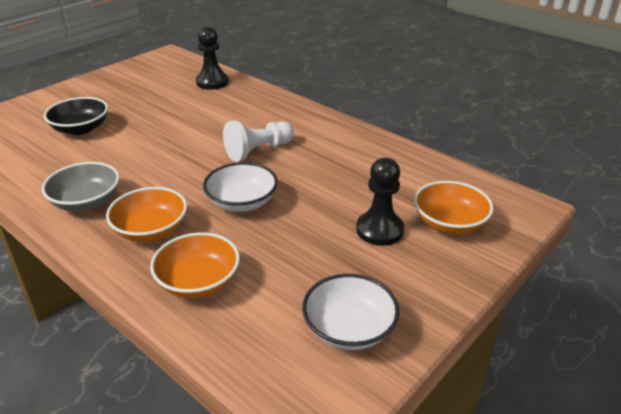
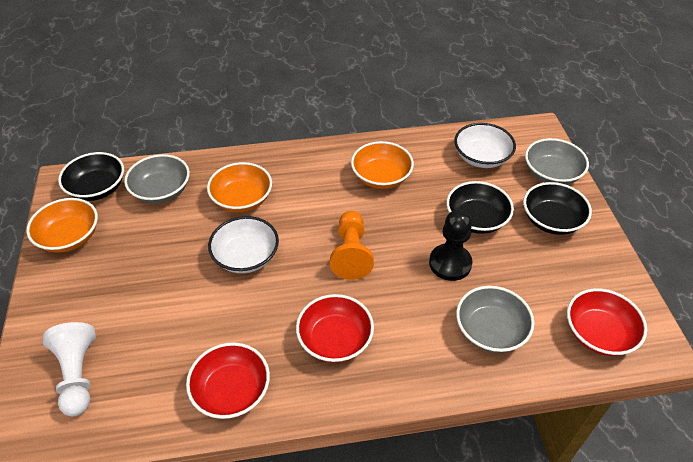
black bowl: [44,97,108,135] = 1 -> [58,152,124,201] [446,181,514,234] [523,182,592,235] = 3
black pawn: [196,26,229,90] [356,158,404,246] = 2 -> [429,210,473,281] = 1
grey bowl: [42,162,120,211] = 1 -> [124,154,190,204] [456,286,535,353] [525,138,589,185] = 3
orange pawn: none = 0 -> [330,211,374,280] = 1
red bowl: none = 0 -> [186,342,270,419] [296,294,374,363] [567,288,647,356] = 3

